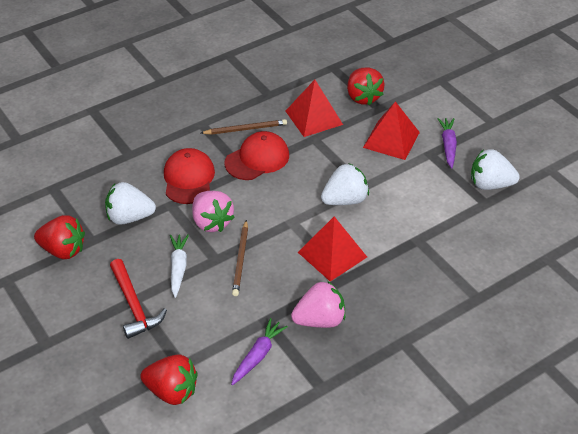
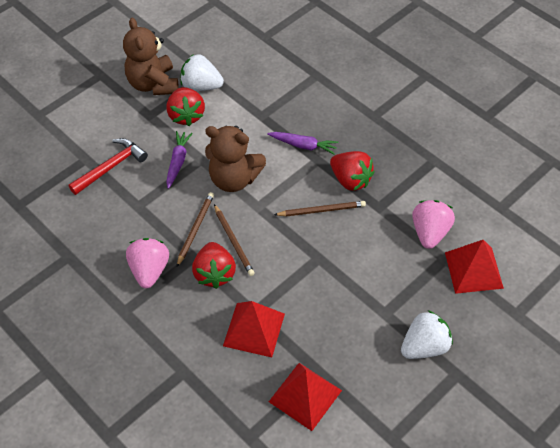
brown pencil: [201,119,287,135] [232,220,248,296] = 2 -> [177,192,214,267] [214,204,255,276] [274,201,366,216] = 3
brown teddy bear: none = 0 -> [123,18,179,95] [205,125,266,192] = 2
red cap: [164,148,215,204] [224,131,289,180] = 2 -> none = 0
white carrot: [170,234,189,298] = 1 -> none = 0
white strawberry: [105,182,156,225] [321,163,369,205] [471,149,520,190] = 3 -> [180,54,224,91] [401,310,453,359] = 2

